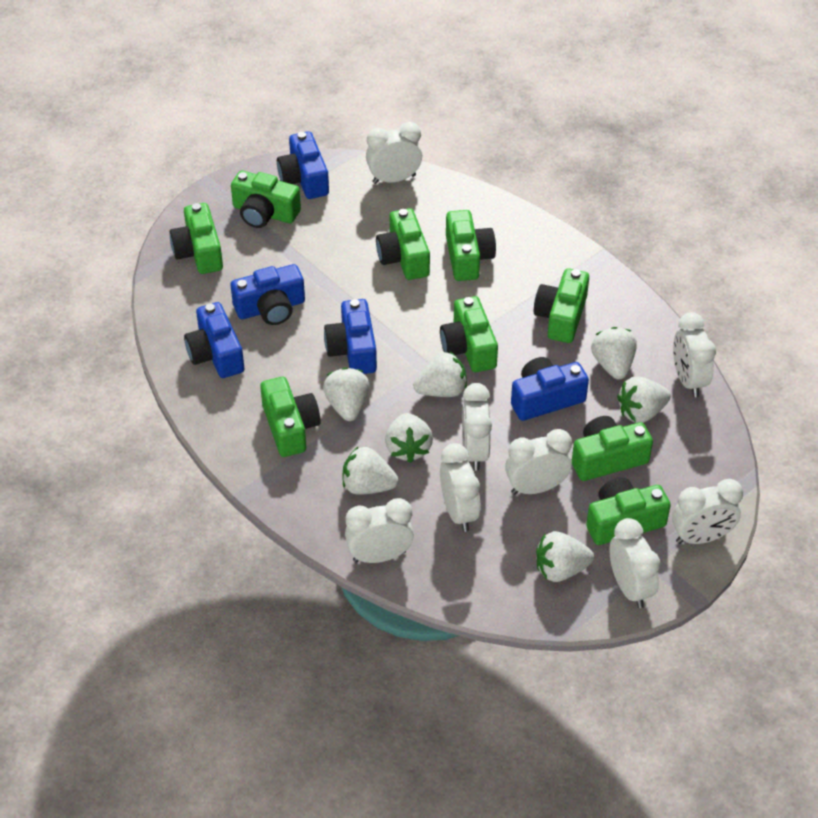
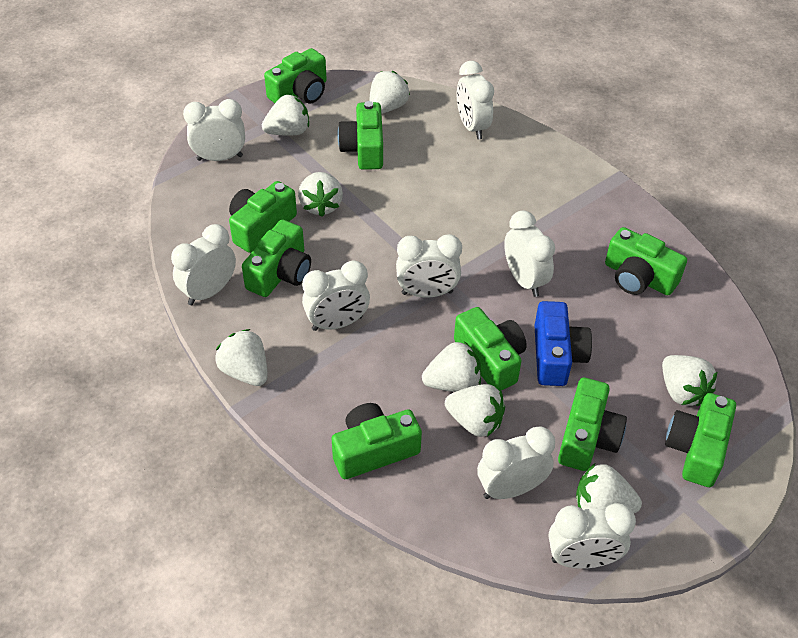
blue camera: [184,302,244,378] [231,264,305,325] [277,131,329,199] [324,299,377,374] [511,357,589,421] = 5 -> [534,301,592,386] = 1
white strawberry: [323,367,370,421] [342,446,398,495] [385,413,433,463] [413,351,467,397] [536,531,594,582] [591,327,637,380] [617,377,671,423] = 7 -> [215,329,267,386] [262,95,309,136] [298,172,343,217] [369,71,410,114] [422,342,481,392] [445,384,505,437] [576,464,642,513] [662,355,717,406] = 8

